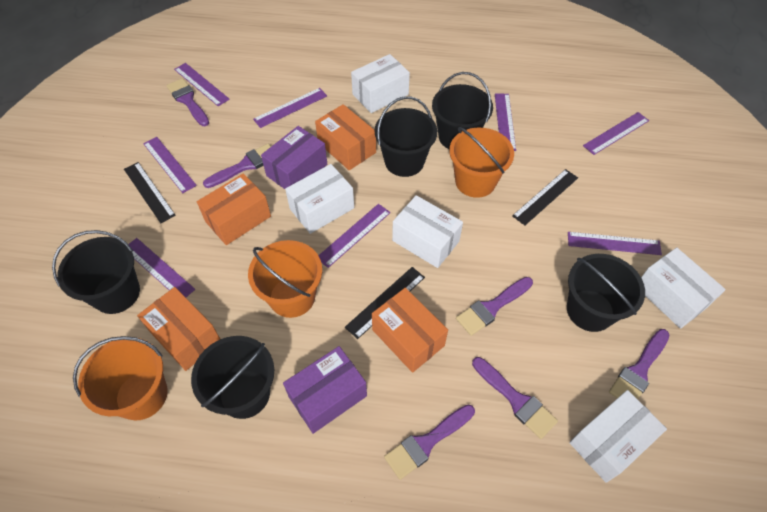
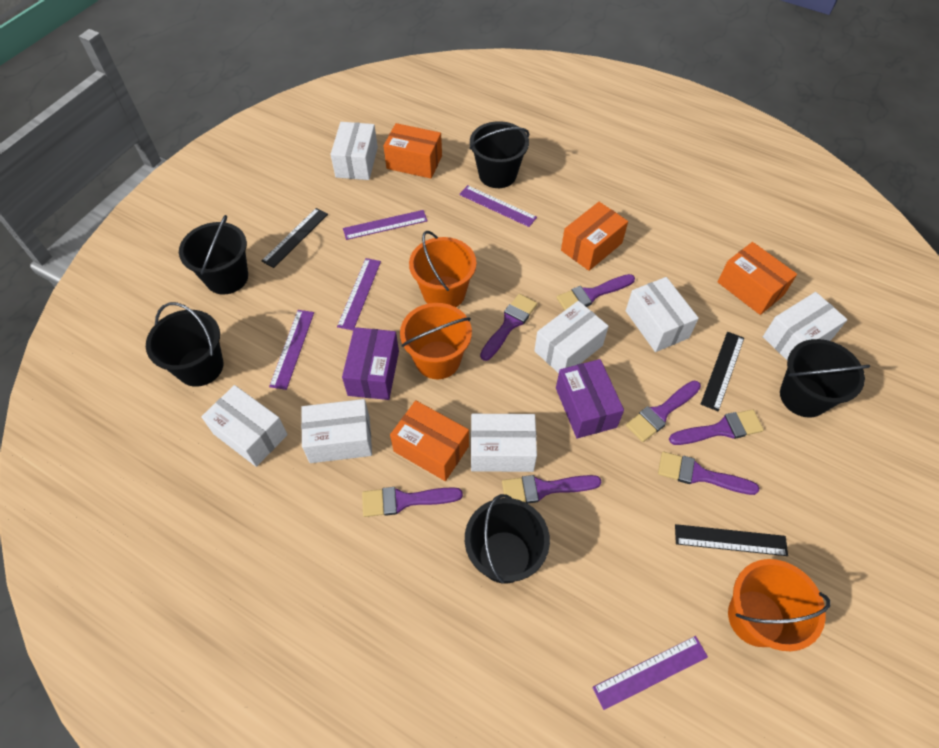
purple brush: [166,78,209,126] [203,144,271,188] [384,404,475,480] [456,277,533,336] [472,357,558,439] [609,329,669,399] = 6 -> [362,487,463,517] [480,294,537,361] [502,475,602,504] [557,274,635,310] [626,380,701,442] [658,452,759,495] [669,409,764,445] = 7
purple ruler: [128,238,195,297] [143,137,197,193] [174,63,230,106] [253,88,327,128] [318,204,390,268] [495,93,516,151] [568,232,662,255] [583,112,649,155] = 8 -> [269,310,314,390] [337,258,381,330] [343,210,428,240] [459,185,537,227] [592,636,708,710] = 5
white box: [285,164,354,234] [351,54,410,113] [392,195,463,268] [569,390,667,483] [641,247,726,329] = 5 -> [201,385,288,467] [301,399,372,463] [330,122,378,180] [471,414,537,472] [534,301,609,373] [626,277,699,352] [763,292,847,361] = 7

